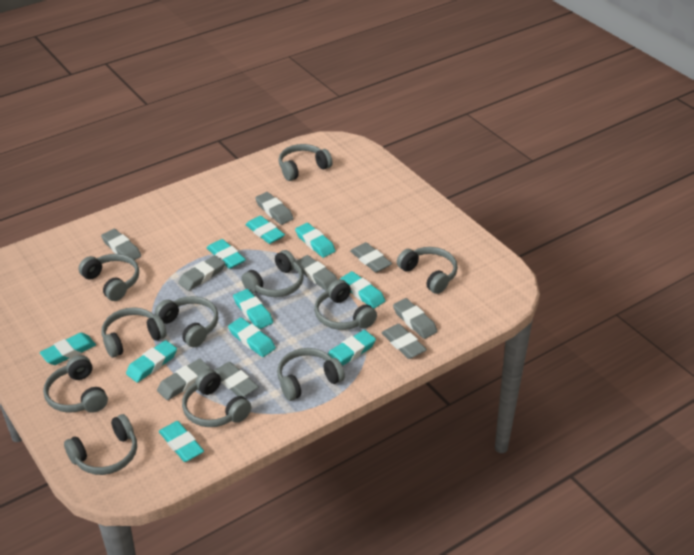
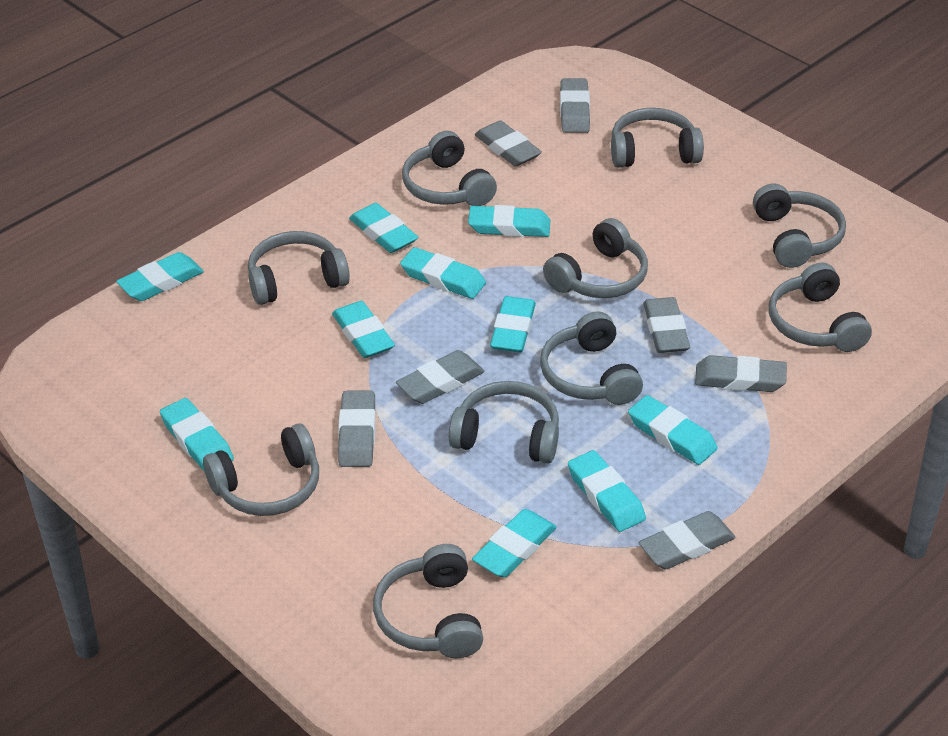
grey eraser: [101,229,141,260] [157,359,210,400] [178,255,225,291] [214,362,259,397] [255,192,294,225] [296,255,338,291] [350,242,392,272] [381,324,427,359] [393,298,437,339] = 9 -> [338,390,375,467] [396,350,484,404] [475,120,542,167] [560,78,590,133] [638,511,736,569] [643,297,690,353] [695,355,787,392] = 7
grey headphones: [43,355,108,413] [64,414,137,475] [79,254,139,301] [102,307,167,358] [155,296,218,347] [182,369,251,427] [241,250,304,297] [277,348,345,401] [279,144,333,181] [314,279,377,330] [397,247,458,294] = 11 -> [203,423,319,516] [248,231,350,305] [373,544,483,659] [402,131,497,206] [449,381,559,464] [540,311,643,405] [543,218,648,298] [611,108,704,168] [753,184,846,268] [769,262,872,352] = 10

